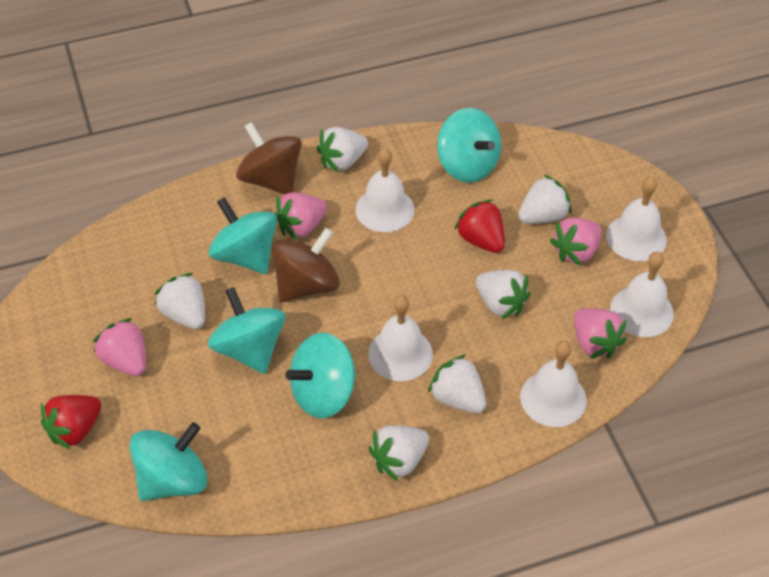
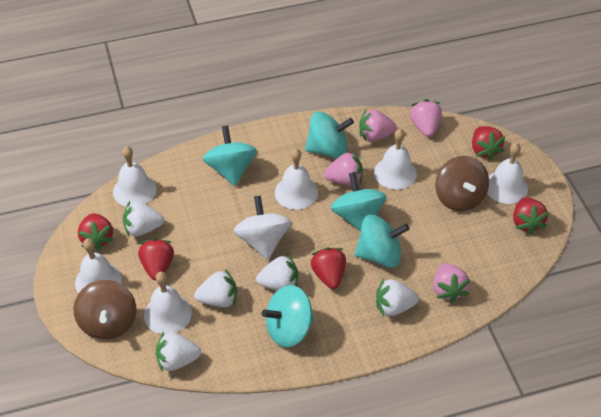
red strawberry: [41,395,101,450] [454,199,505,253] = 2 -> [78,213,114,251] [138,238,174,280] [310,247,346,289] [472,126,505,161] [513,197,549,235] = 5
white bell: [355,148,415,232] [368,295,433,381] [520,341,587,427] [606,177,667,261] [610,252,674,337] = 5 -> [75,238,122,294] [113,146,157,206] [144,272,192,334] [275,149,318,210] [374,129,417,190] [487,143,528,204] = 6
white spinning top: none = 0 -> [234,195,291,260] = 1
white strawberry: [154,273,205,329] [317,127,368,172] [369,425,429,481] [428,355,486,413] [476,269,531,319] [518,174,572,224] = 6 -> [123,201,164,236] [156,331,201,372] [194,269,237,307] [256,254,298,291] [376,278,419,316] = 5

